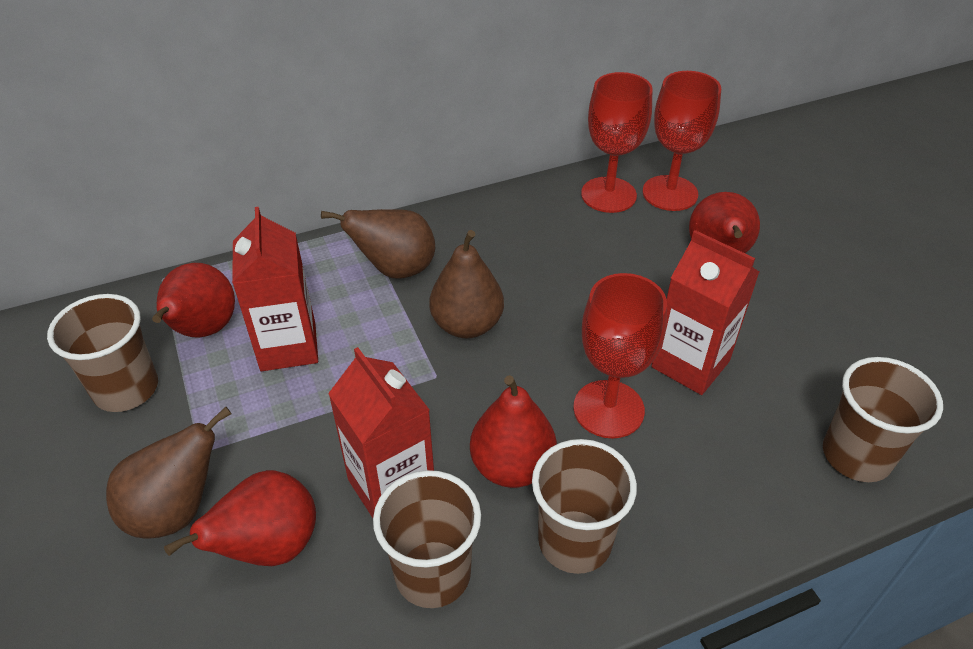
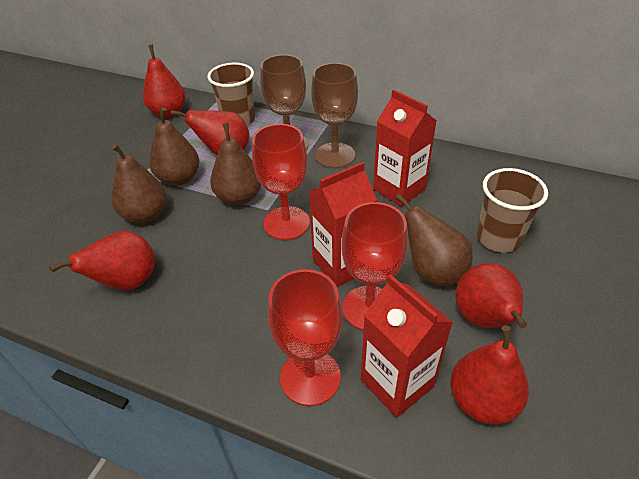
brown cup: [47,294,158,412] [373,470,481,608] [532,439,637,574] [823,357,943,482] = 4 -> [207,63,255,126] [477,168,548,253] = 2
brown goblet: none = 0 -> [260,55,308,150] [311,63,358,168] = 2
brown pear: [106,407,232,539] [321,209,435,279] [429,230,504,338] = 3 -> [111,144,167,223] [149,107,199,186] [210,123,261,205] [395,194,473,286] = 4
red pear: [152,263,235,338] [164,470,316,566] [470,375,557,488] [689,192,760,253] = 4 -> [49,231,155,290] [143,45,186,118] [171,110,250,155] [450,326,529,425] [455,263,527,328] = 5

